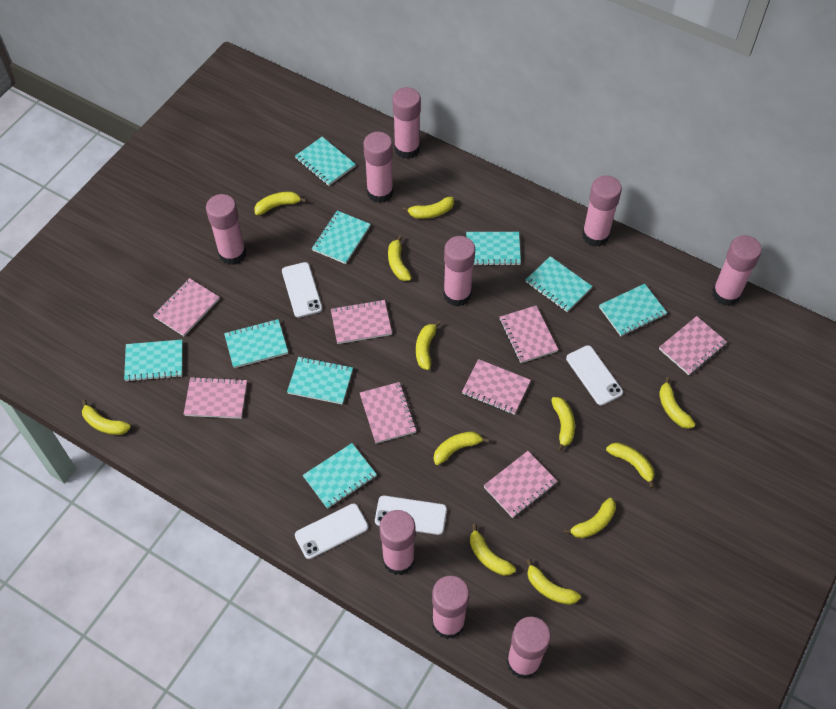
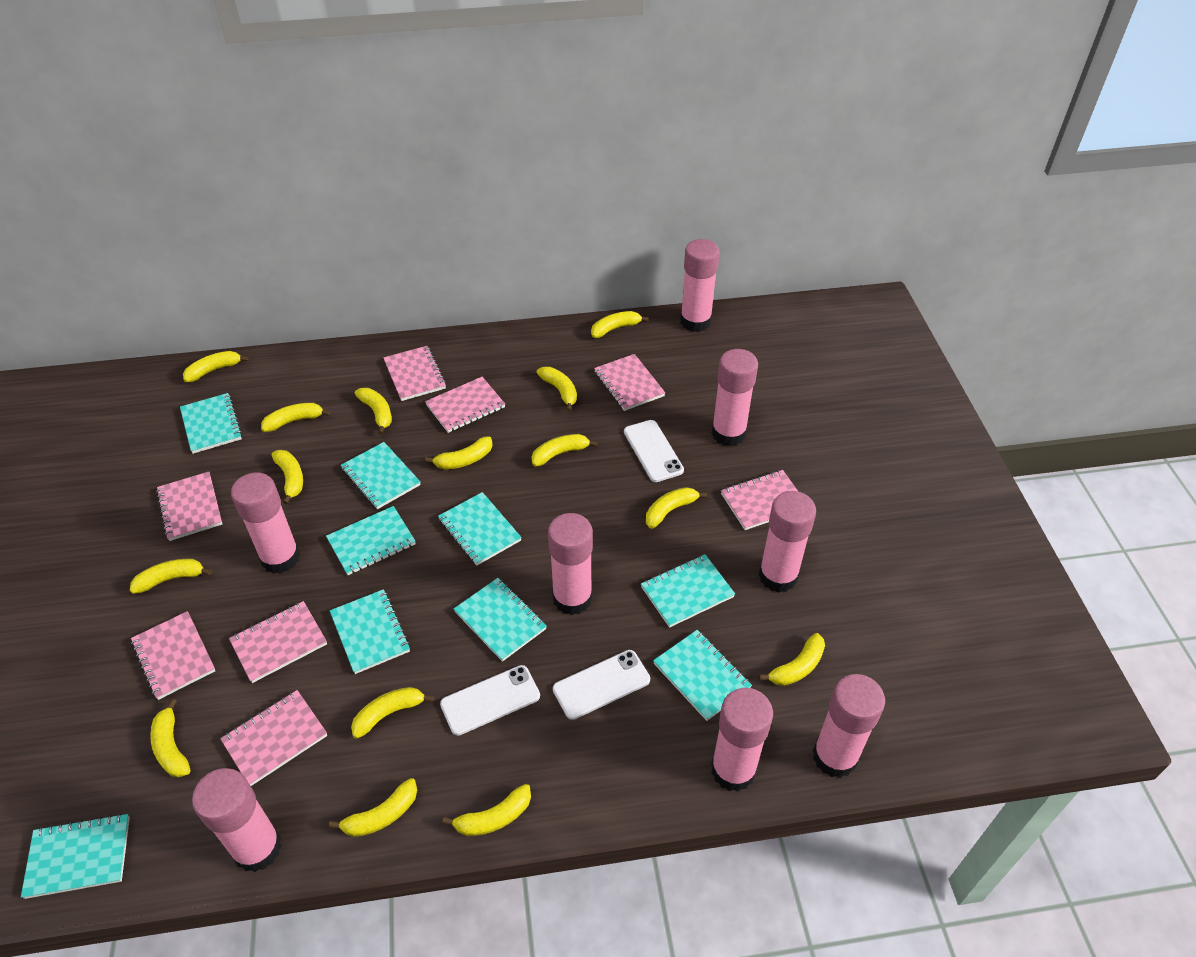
pink glue stick: [206,194,246,265] [363,132,394,203] [379,510,415,575] [392,87,421,159] [432,575,469,639] [443,236,475,307] [507,616,551,679] [582,175,622,247] [712,235,762,306] = 9 -> [192,768,282,872] [231,472,300,574] [548,513,593,615] [680,239,720,332] [711,349,758,446] [711,688,773,792] [759,491,816,593] [813,674,885,778] = 8
white phone: [282,262,322,318] [295,504,368,559] [375,496,447,535] [566,345,623,405] = 4 -> [440,665,540,736] [553,650,650,720] [624,420,684,482] = 3
yellow banana: [82,400,131,435] [254,191,306,215] [388,235,412,281] [402,197,454,219] [416,321,441,370] [434,431,489,465] [470,524,516,576] [526,559,581,605] [551,397,575,452] [563,498,616,538] [606,443,655,488] [659,377,695,429] = 12 -> [130,559,212,594] [150,699,190,778] [183,351,249,382] [261,403,330,432] [272,450,303,504] [329,778,417,837] [351,687,434,739] [355,388,392,434] [425,436,493,470] [442,784,531,836] [531,434,597,466] [537,367,577,411] [591,311,649,338] [646,487,707,529] [759,633,825,686] = 15

